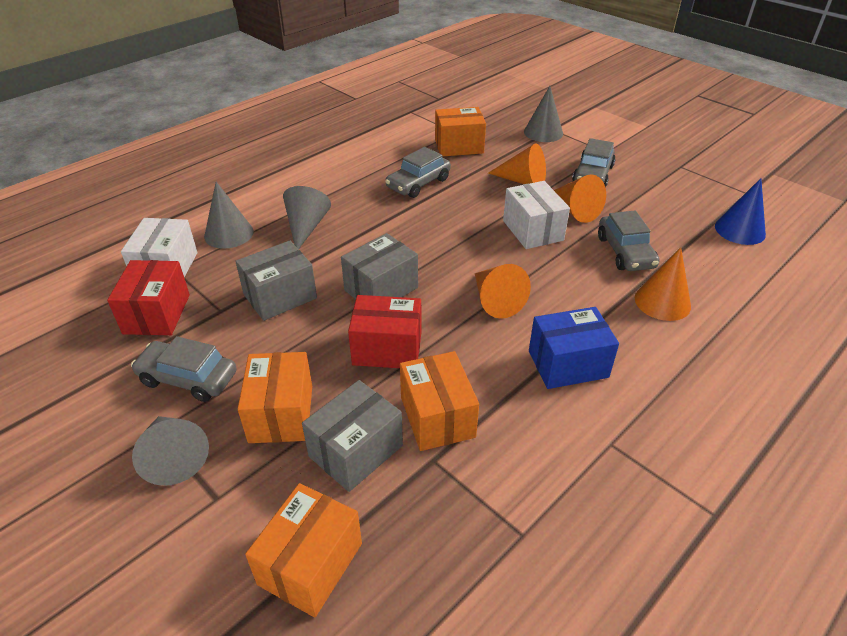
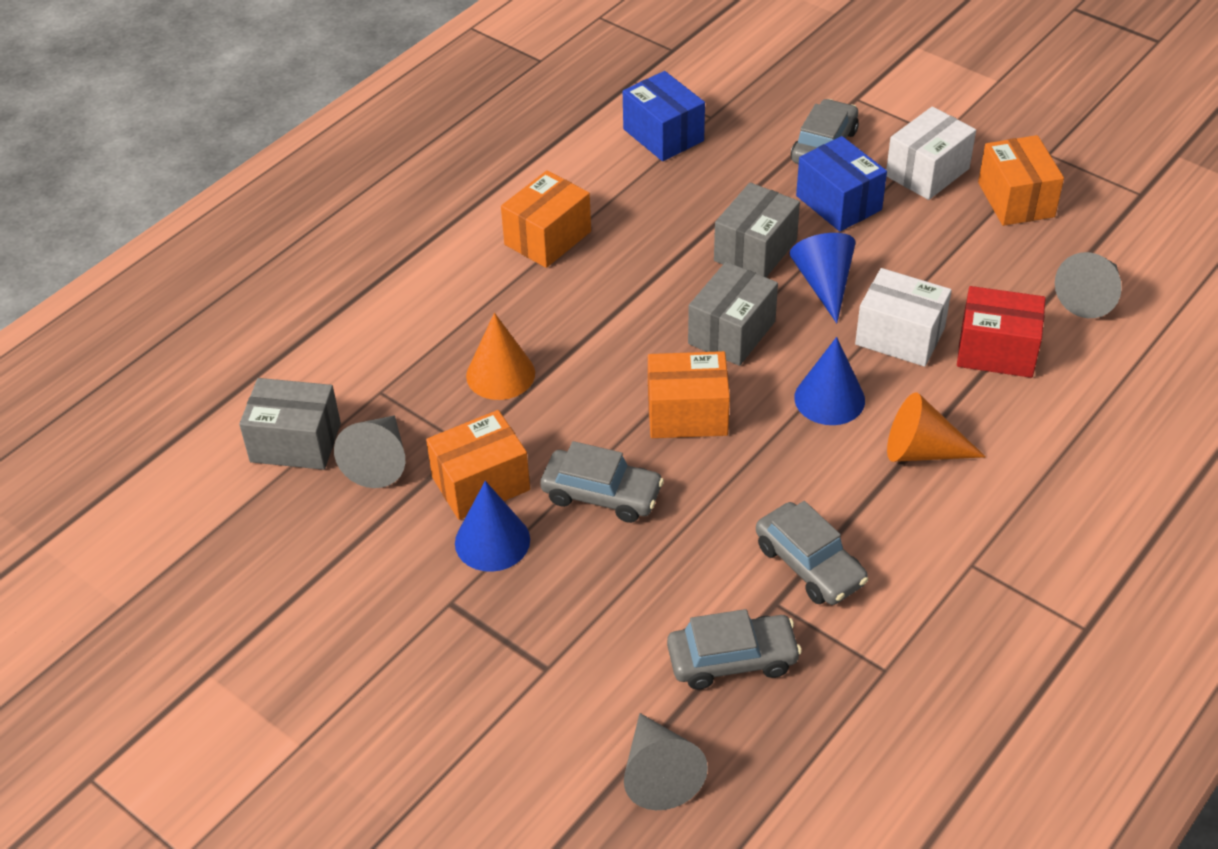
blue box: [529,307,619,389] = 1 -> [623,71,705,161] [796,136,887,232] = 2
blue cone: [715,178,766,245] = 1 -> [455,481,530,572] [789,233,855,323] [794,337,865,425] = 3
grey cone: [132,416,209,486] [204,182,254,249] [283,186,331,249] [524,86,563,142] = 4 -> [334,415,405,488] [624,713,708,810] [1055,252,1122,318] = 3
orange cone: [475,264,531,319] [488,143,546,184] [554,175,606,223] [635,248,691,321] = 4 -> [466,313,535,400] [887,392,986,462] = 2
red box: [107,260,190,335] [348,295,421,368] = 2 -> [957,286,1046,378] = 1

